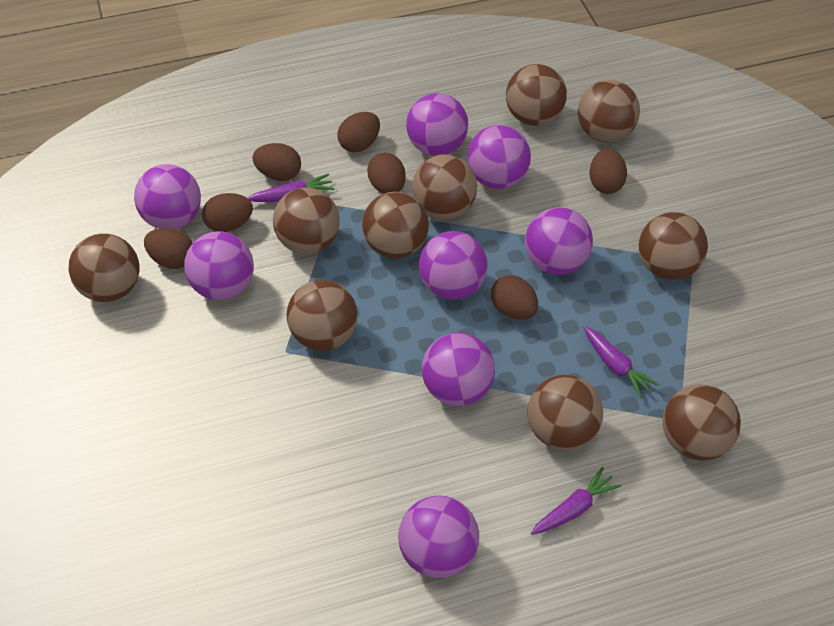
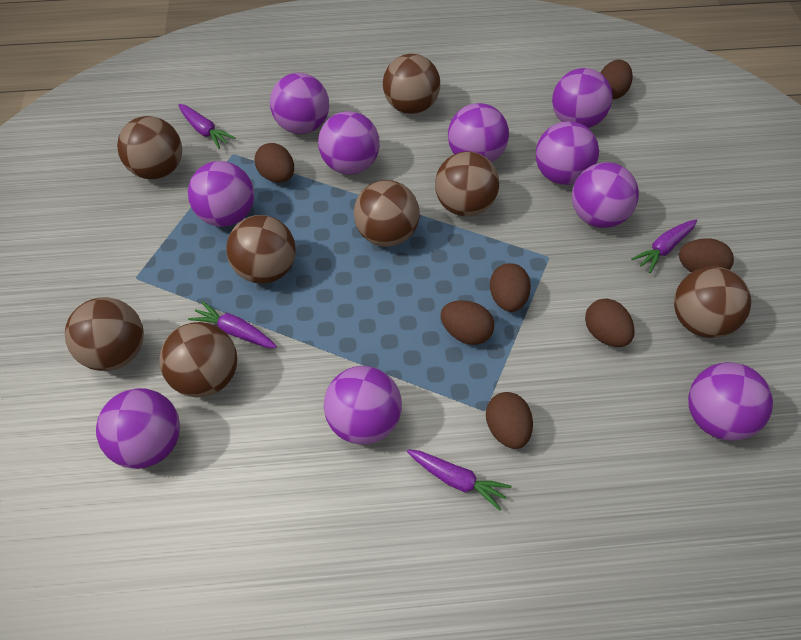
brown ball: [69,233,140,302] [273,188,340,254] [287,280,357,351] [362,192,429,258] [412,154,477,219] [506,64,567,126] [527,375,603,450] [578,80,640,142] [639,212,708,280] [663,384,741,461] = 10 -> [65,297,144,371] [117,116,182,180] [159,322,237,397] [226,215,296,284] [354,180,420,247] [383,54,440,114] [435,151,499,216] [674,266,751,338] = 8
purple ball: [134,164,201,229] [184,231,254,300] [398,496,479,578] [406,93,468,156] [419,231,487,300] [422,333,495,406] [467,125,531,189] [525,207,593,275] = 8 -> [96,388,180,469] [188,161,254,227] [270,73,329,134] [318,111,380,174] [324,366,402,445] [448,103,509,162] [536,121,599,185] [552,68,613,128] [572,162,639,228] [688,362,773,441] = 10
purple carrot: [248,173,335,202] [531,467,621,535] [583,326,659,398] = 3 -> [178,104,235,149] [188,301,277,348] [407,450,511,511] [631,219,697,273] = 4

